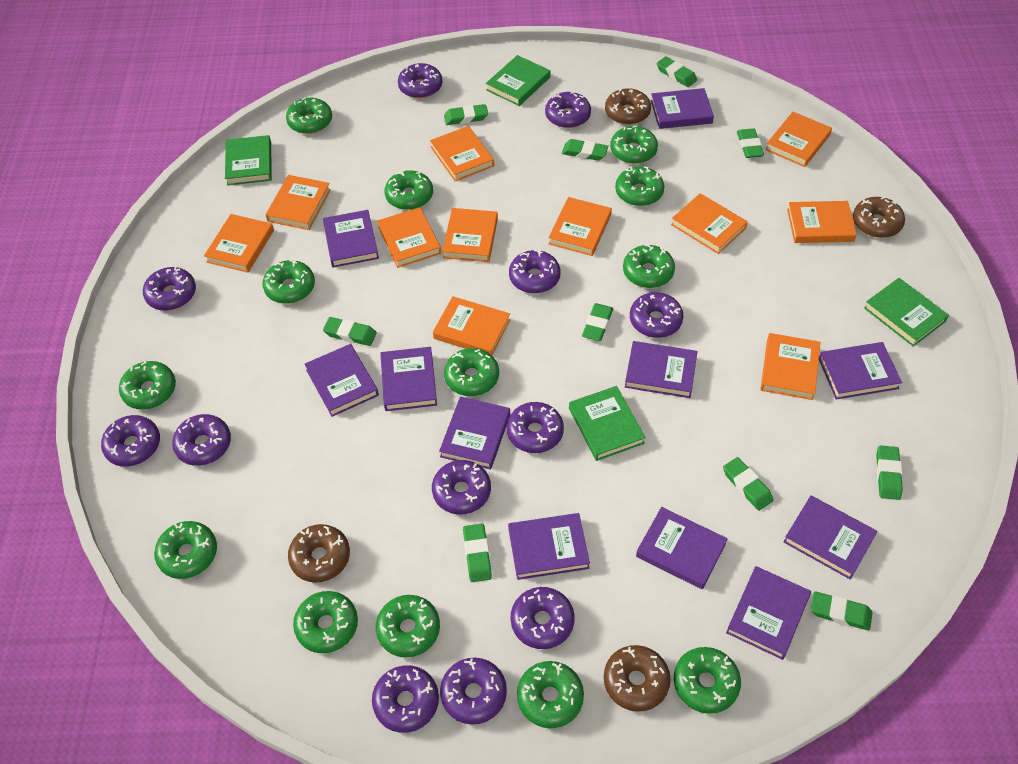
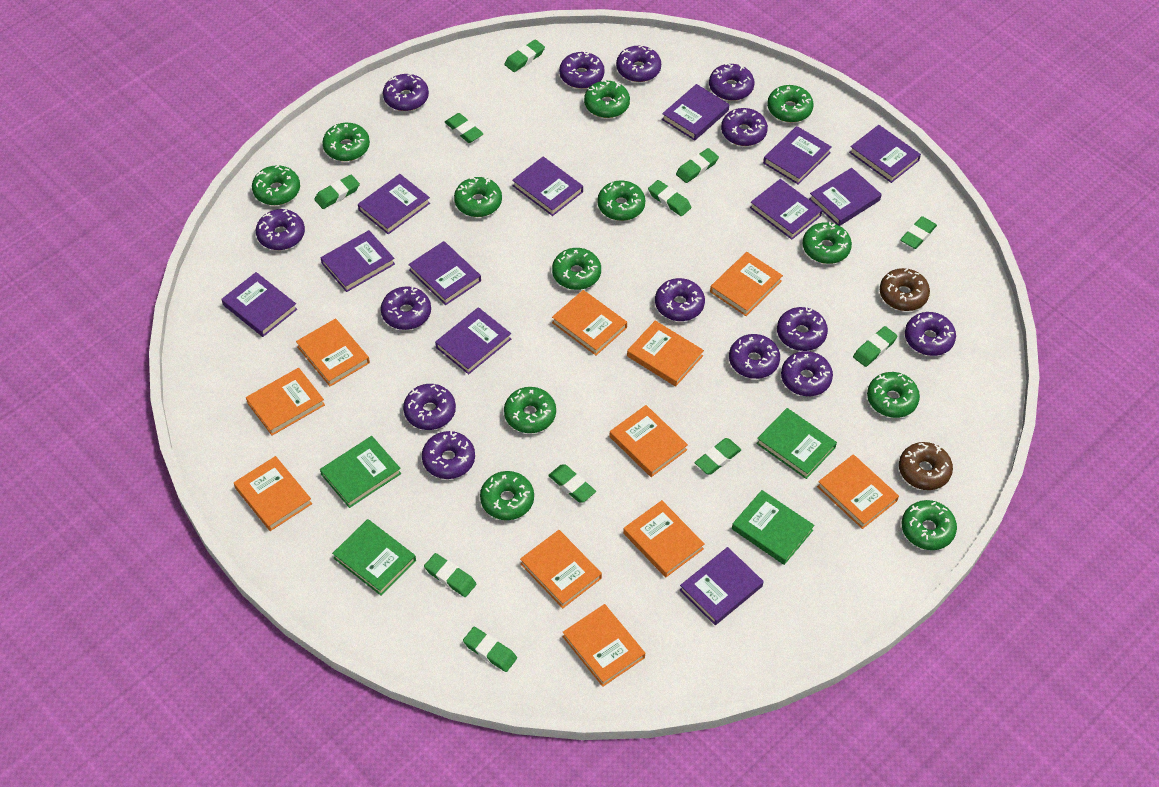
brown donut: [288,524,350,583] [604,645,671,712] [605,88,651,125] [853,197,905,238] = 4 -> [880,268,930,311] [899,442,953,490] = 2
green donut: [119,361,176,410] [154,521,217,579] [262,259,315,304] [286,97,332,134] [293,591,358,653] [376,595,440,657] [385,170,433,210] [444,348,499,396] [517,661,584,728] [610,125,658,164] [615,166,665,206] [623,244,675,288] [674,647,741,714] = 13 -> [252,165,300,205] [322,123,370,161] [454,177,502,217] [480,471,534,520] [504,387,556,433] [552,248,601,290] [584,80,630,118] [597,180,645,221] [767,85,814,122] [802,222,852,264] [867,372,920,418] [902,500,957,550] = 12
green eraser: [323,317,377,346] [444,104,488,125] [463,524,492,582] [562,139,608,161] [582,303,613,341] [657,56,697,87] [723,457,773,511] [737,128,764,158] [811,591,872,631] [876,445,903,500] = 10 -> [314,175,360,209] [424,553,476,597] [445,113,483,143] [463,627,517,672] [504,39,545,72] [548,464,596,503] [648,180,692,216] [676,148,719,183] [695,438,741,475] [853,326,898,367] [900,216,937,249] = 11
purple book: [304,344,379,417] [323,210,379,267] [380,347,437,411] [439,397,510,470] [508,513,590,580] [625,341,698,398] [636,507,728,589] [651,88,714,129] [726,566,811,660] [784,496,877,580] [819,342,902,400] = 11 -> [222,272,297,337] [321,230,395,292] [358,174,430,234] [408,241,481,305] [435,307,511,374] [512,157,583,216] [662,84,729,141] [680,547,764,625] [750,179,822,240] [763,126,832,185] [809,168,882,226] [849,125,921,183] = 12
purple donut: [101,415,160,467] [143,266,196,311] [172,414,231,466] [372,665,439,733] [398,63,443,98] [432,460,491,515] [440,658,507,725] [507,402,564,453] [509,249,560,293] [510,587,575,649] [545,92,591,128] [630,292,684,338] = 12 -> [256,209,305,250] [381,286,431,330] [383,74,429,111] [403,384,456,430] [422,431,475,479] [559,51,605,89] [616,45,661,82] [655,278,705,321] [709,63,755,101] [721,108,768,146] [729,334,780,379] [777,307,828,351] [781,351,833,396] [905,312,956,356] = 14

